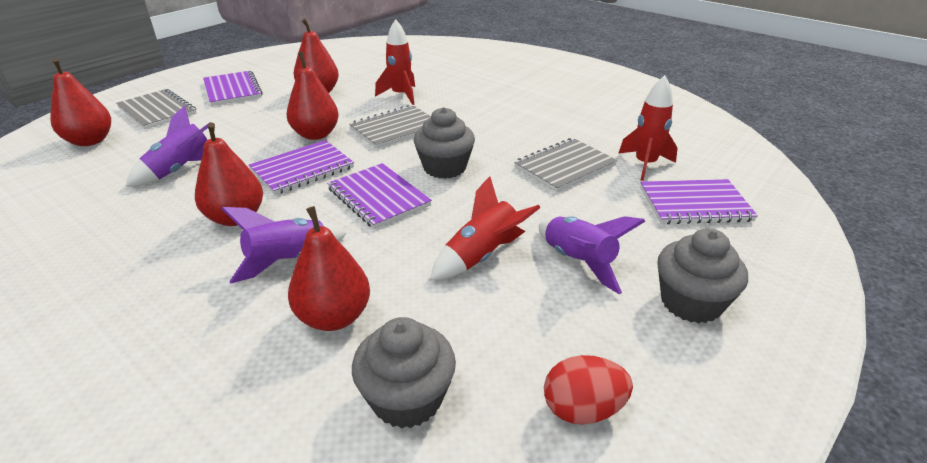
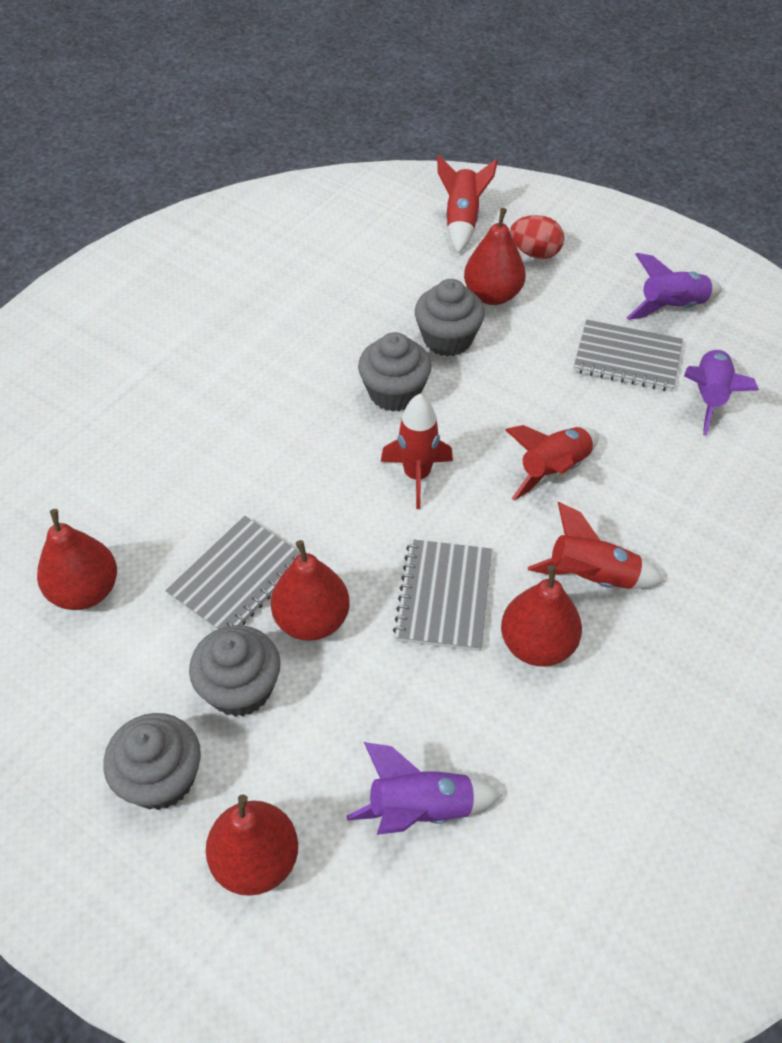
grey cupcake: [352,317,456,429] [414,107,475,179] [657,228,748,323] = 3 -> [103,713,201,810] [189,625,281,717] [358,332,432,412] [415,279,485,356] = 4
purple notebook: [203,71,263,106] [249,140,354,195] [327,163,432,229] [640,179,758,224] = 4 -> none = 0
red rocket: [375,19,415,105] [430,176,541,280] [619,75,678,181] = 3 -> [381,394,453,509] [437,155,498,253] [506,425,599,501] [528,502,665,589] = 4

